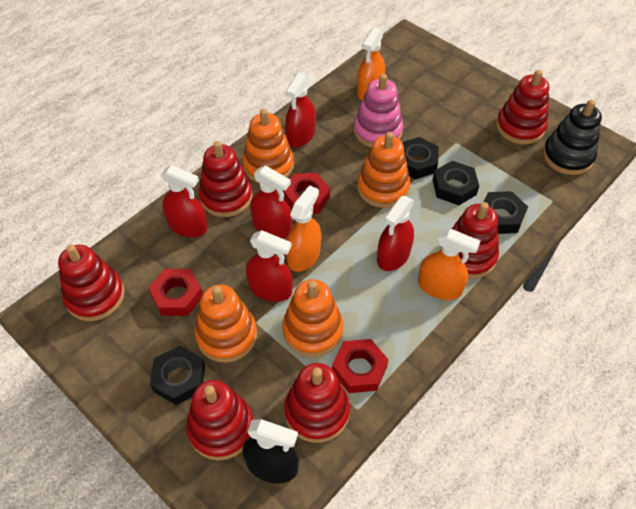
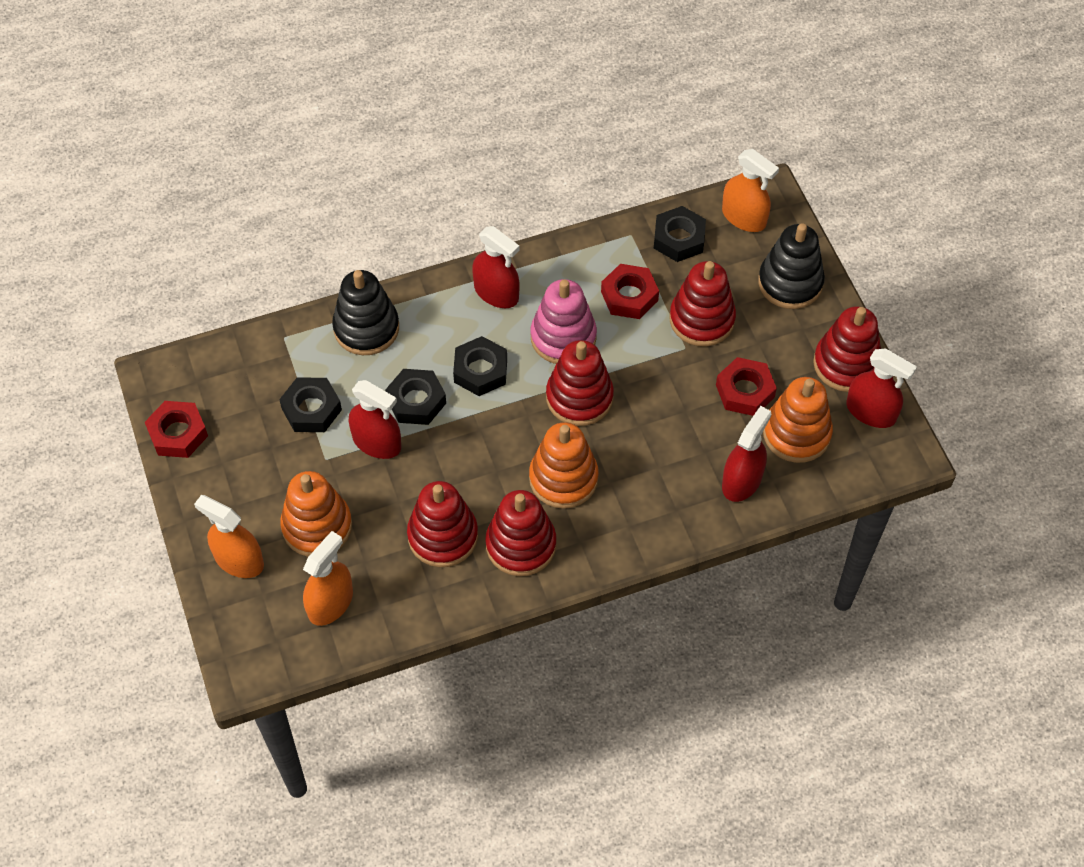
black spray bottle: [242,419,299,483] = 1 -> none = 0
black stacking toy: [543,100,602,175] = 1 -> [332,270,399,355] [758,223,825,309] = 2
orange stacking toy: [195,285,257,363] [242,109,294,183] [283,279,343,357] [357,132,410,208] = 4 -> [280,471,352,557] [529,422,599,509] [763,377,833,463] = 3
red spray bottle: [161,165,208,237] [246,230,293,302] [250,165,292,239] [285,72,316,147] [377,196,414,271] = 5 -> [349,380,401,459] [472,226,520,308] [722,406,772,502] [846,349,917,428] = 4
red stacking toy: [58,244,125,321] [186,380,254,461] [199,141,253,217] [284,363,350,443] [441,202,499,279] [496,70,549,144] = 6 -> [407,481,478,567] [485,490,556,576] [546,340,614,426] [670,261,736,346] [813,306,881,392] = 5

